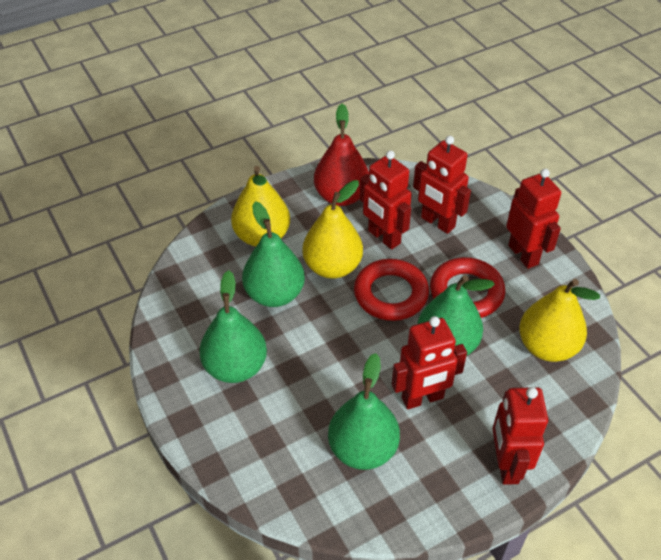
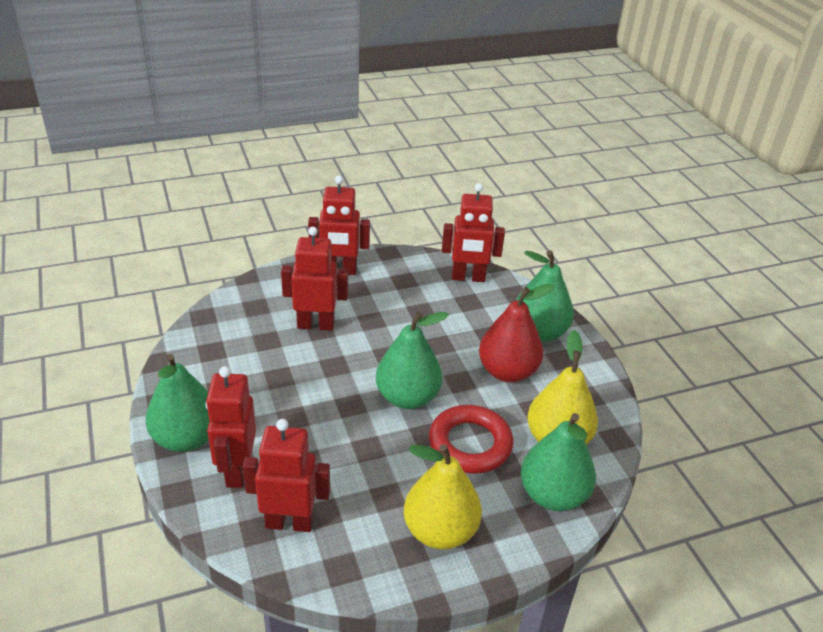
red ring: [354,259,429,321] [430,257,505,318] = 2 -> [429,405,514,474] = 1
yellow pear: [231,166,290,247] [302,180,363,279] [519,279,600,362] = 3 -> [404,444,482,550] [527,330,598,445] = 2

